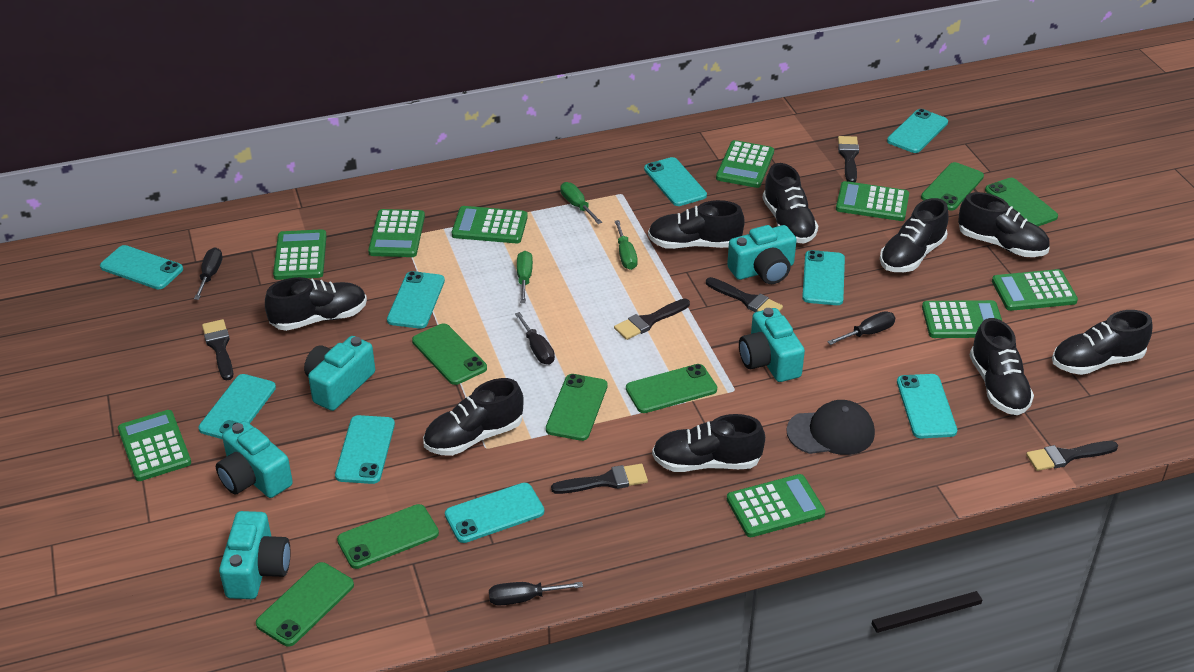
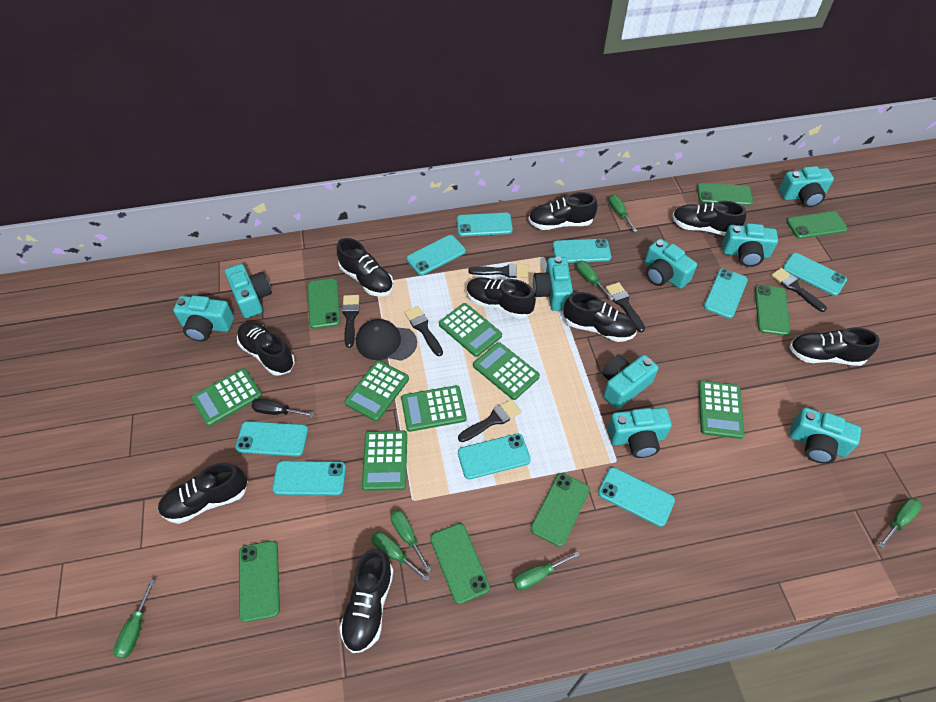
black screwdriver: [194,247,222,300] [489,582,583,606] [515,312,555,364] [827,311,895,345] = 4 -> [252,398,314,417] = 1
green calculator: [118,410,191,481] [273,229,327,280] [368,209,425,257] [452,206,528,243] [716,140,774,188] [727,474,825,537] [836,181,909,221] [922,300,1002,338] [992,269,1078,311] = 9 -> [191,368,262,426] [345,360,409,421] [362,430,407,491] [401,385,467,432] [439,303,502,357] [473,342,540,400] [698,381,745,439] = 7
green screwdriver: [517,251,533,303] [560,182,602,224] [615,220,638,270] = 3 -> [113,579,155,659] [371,531,429,582] [391,510,432,573] [513,551,580,590] [576,260,614,300] [608,194,637,232] [878,498,922,549] = 7
turquoise camera: [216,421,293,498] [219,511,291,599] [304,336,375,411] [727,225,797,284] [739,308,805,382] = 5 -> [173,295,234,342] [225,264,272,318] [533,256,573,311] [602,355,659,409] [608,407,672,458] [644,239,697,289] [722,223,778,267] [779,166,834,207] [789,407,861,464] = 9

